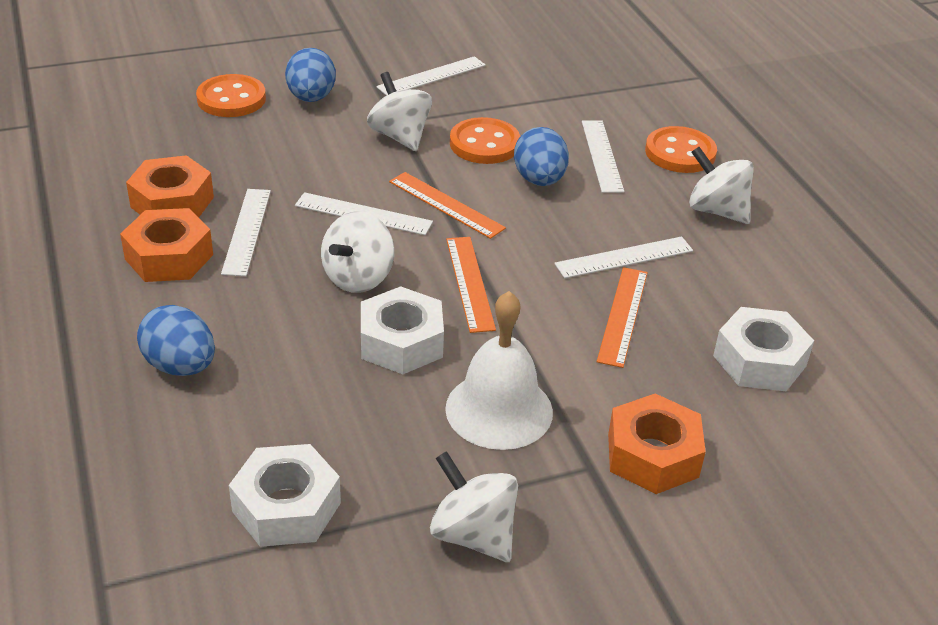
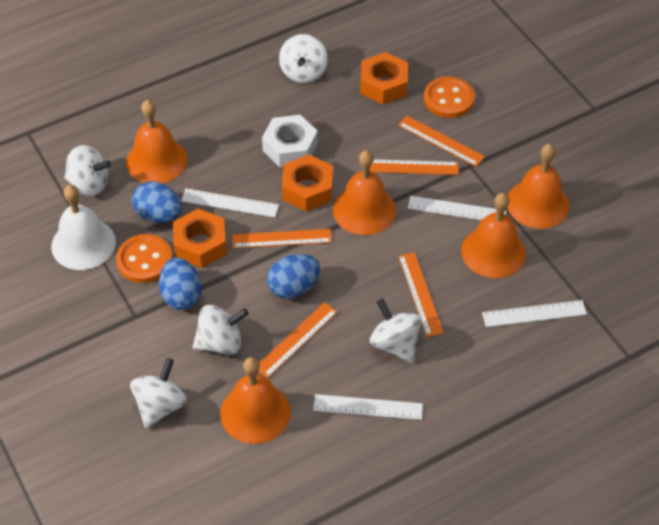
orange bell: none = 0 -> [126,100,187,183] [220,357,291,444] [333,150,396,235] [461,193,526,278] [507,144,569,229] = 5
orange button: [196,74,266,117] [450,117,520,164] [645,126,717,173] = 3 -> [116,234,172,283] [424,76,475,118] = 2
orange ruler: [389,172,506,239] [446,237,496,333] [597,267,648,368] = 3 -> [232,229,332,248] [259,302,338,378] [369,159,459,175] [398,116,485,167] [398,252,444,337] = 5
white nut: [229,444,341,547] [361,286,444,374] [713,307,814,391] = 3 -> [262,115,318,167] = 1
white ruler: [221,189,271,276] [295,192,433,235] [376,56,486,96] [554,236,693,278] [582,120,624,193] = 5 -> [181,188,279,217] [313,394,423,420] [408,196,506,220] [482,300,587,327] = 4
white spinning top: [321,212,394,293] [367,72,432,151] [430,451,518,562] [689,147,754,224] = 4 -> [64,145,111,196] [130,358,187,428] [192,305,249,355] [279,34,328,83] [370,298,421,363] = 5

